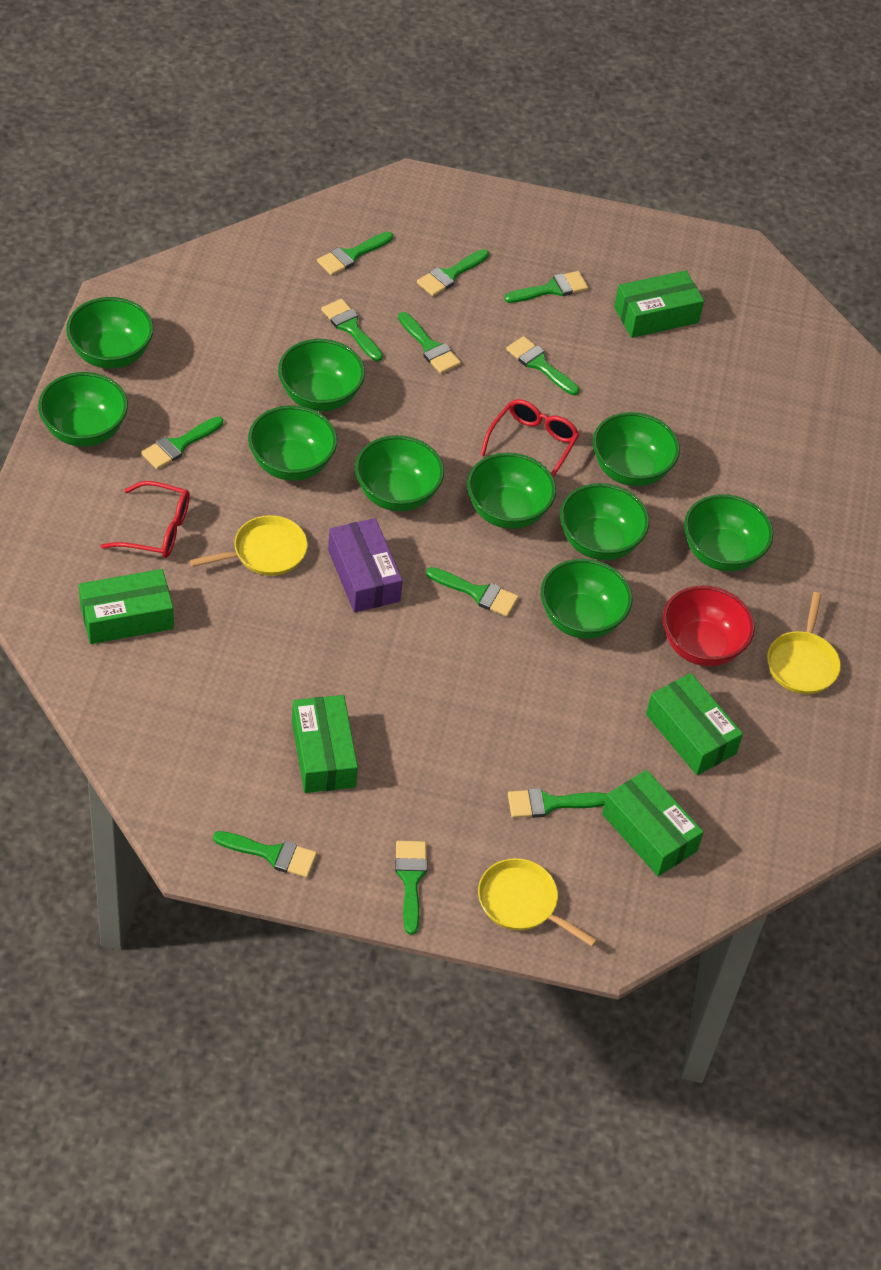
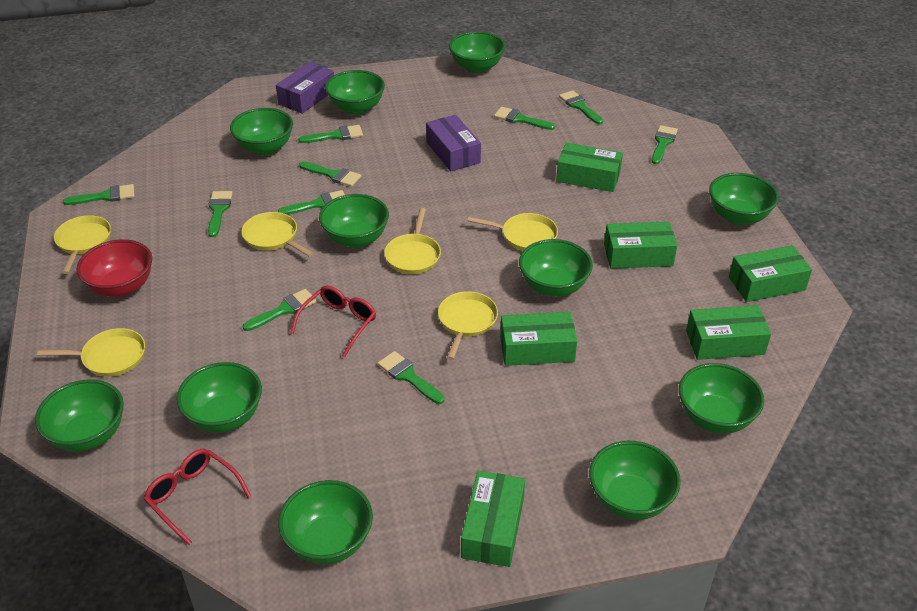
green bowl: [38,372,128,447] [66,297,154,369] [248,405,337,481] [278,339,365,411] [355,435,444,511] [467,452,556,529] [541,559,632,639] [560,483,649,560] [593,412,680,486] [684,494,773,571] = 10 -> [35,379,124,452] [177,362,262,433] [230,108,293,155] [278,480,373,564] [319,194,389,248] [325,70,385,115] [449,31,505,73] [519,239,593,297] [589,441,681,520] [679,363,764,434] [709,173,779,225] = 11
green box: [79,569,174,644] [292,695,358,793] [602,770,704,876] [614,270,704,338] [646,673,743,775] = 5 -> [461,471,525,567] [500,312,577,366] [556,143,623,192] [604,221,677,269] [686,305,771,360] [729,245,812,302] = 6
green brush: [141,416,223,469] [213,831,317,878] [317,232,393,275] [321,299,383,362] [395,841,427,935] [398,312,461,374] [417,249,489,296] [426,567,519,617] [504,271,588,303] [506,336,579,395] [508,788,607,818] = 11 -> [63,184,135,205] [208,191,233,237] [243,289,317,331] [278,190,345,215] [298,125,363,143] [299,161,361,187] [378,351,445,404] [494,107,555,130] [559,90,603,124] [652,125,678,164] = 10
purple box: [328,518,403,612] = 1 -> [276,62,334,114] [426,115,481,171] = 2
yellow pan: [190,515,308,576] [478,858,597,947] [767,592,841,694] = 3 -> [37,328,145,377] [54,215,111,274] [241,212,314,257] [384,208,441,274] [438,291,498,360] [467,213,558,251] = 6

